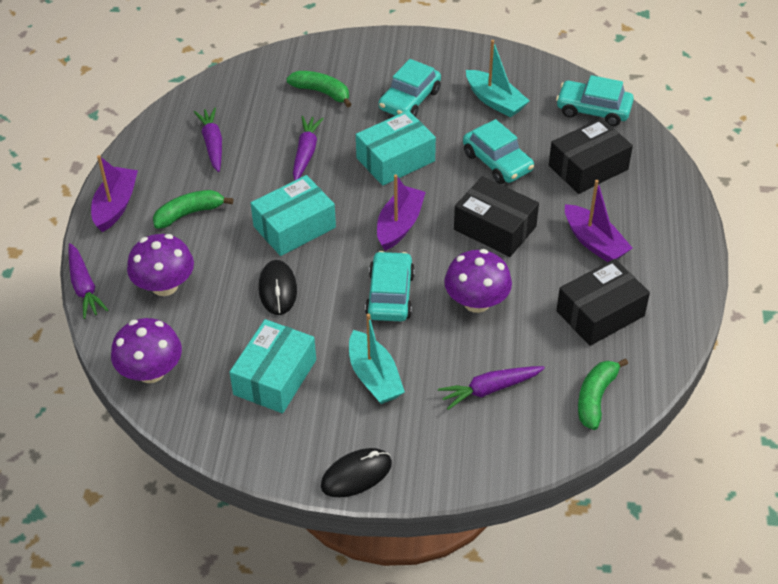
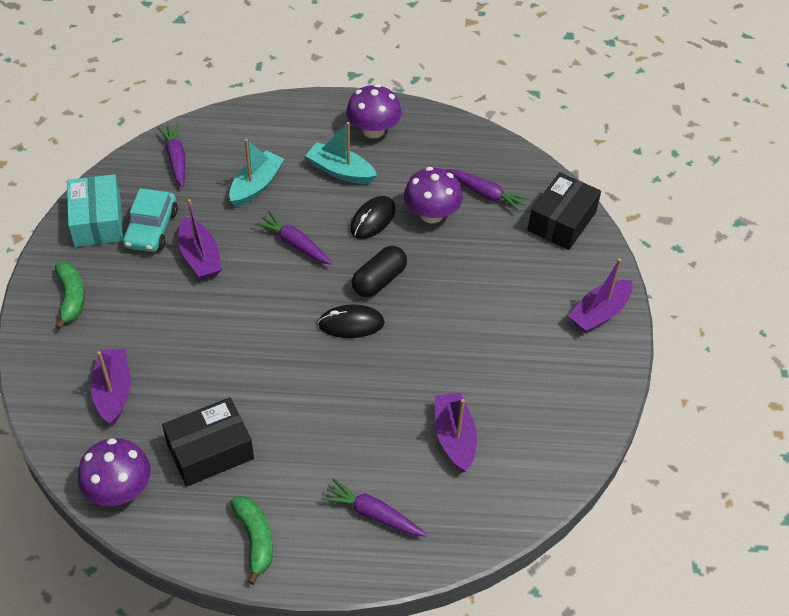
black box: [454,176,539,257] [549,118,633,194] [556,259,650,346] = 3 -> [162,397,254,487] [528,172,601,250] = 2
black capsule: none = 0 -> [352,246,407,297] = 1
green banana: [153,190,233,229] [286,71,352,107] [578,358,628,430] = 3 -> [55,262,85,330] [231,496,273,585] = 2
purple boat: [91,155,138,232] [377,174,426,251] [565,180,632,262] = 3 -> [91,348,131,425] [178,199,222,280] [435,393,477,472] [568,258,632,334] = 4
turquoise box: [229,319,316,413] [251,175,336,256] [356,110,436,186] = 3 -> [67,174,123,247] = 1
turquoise car: [365,251,415,321] [379,59,441,117] [463,119,534,184] [556,75,634,126] = 4 -> [123,188,178,252] = 1

